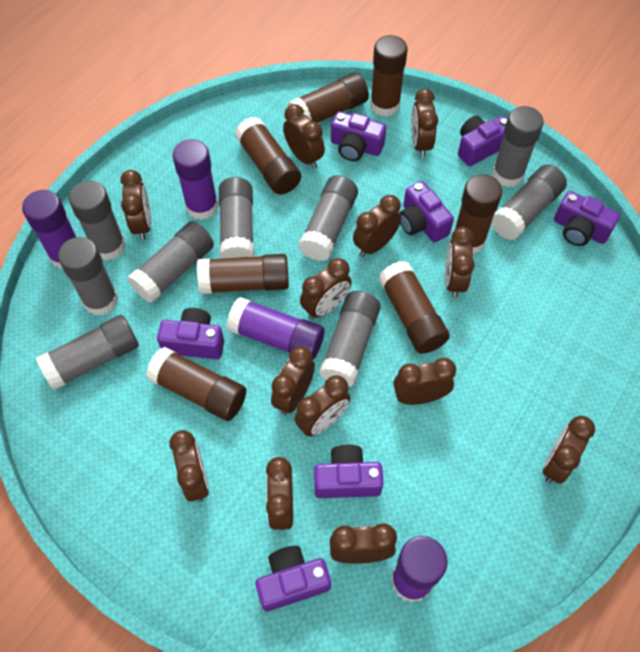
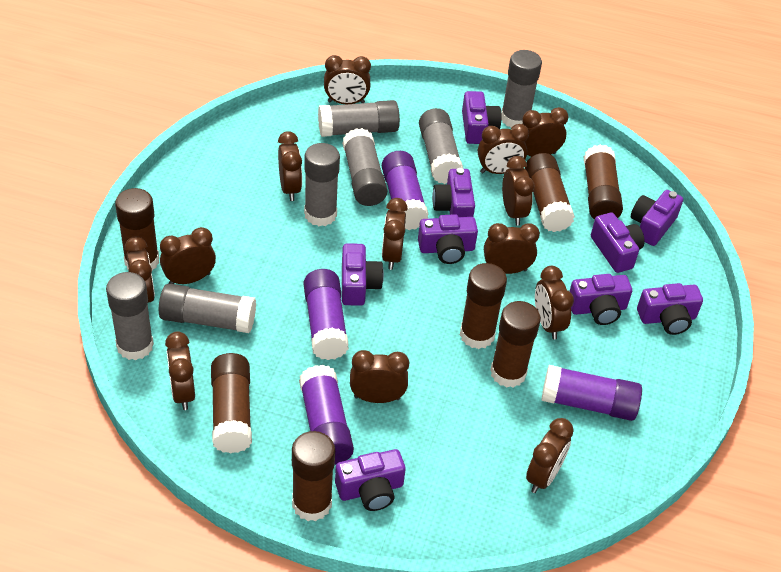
grey glue stick: [36,315,139,390] [58,237,118,316] [69,181,126,261] [127,221,214,303] [219,177,254,259] [298,175,358,261] [319,291,381,387] [491,164,567,240] [492,106,544,187] = 9 -> [106,272,154,360] [159,284,256,333] [304,143,340,226] [318,100,400,137] [342,128,387,206] [419,108,463,184] [501,50,542,128] = 7
purple camera: [157,308,224,359] [256,546,331,611] [314,445,384,498] [331,111,386,161] [399,181,454,242] [458,115,507,166] [554,191,620,246] = 7 -> [335,449,406,511] [342,243,384,306] [418,214,478,264] [432,168,475,217] [462,91,502,144] [570,274,632,325] [591,212,644,273] [631,190,683,246] [637,283,703,335] = 9

